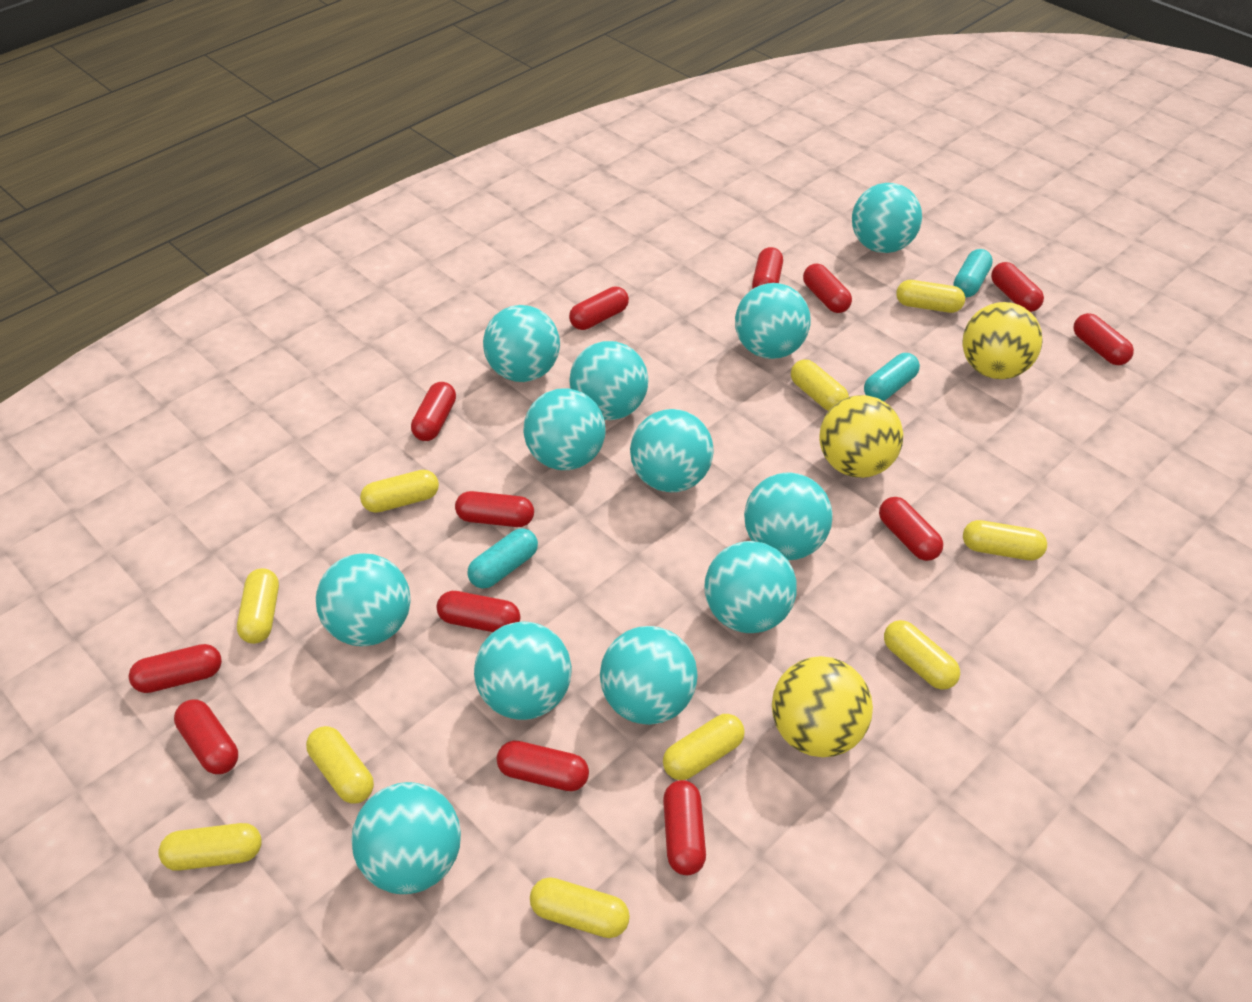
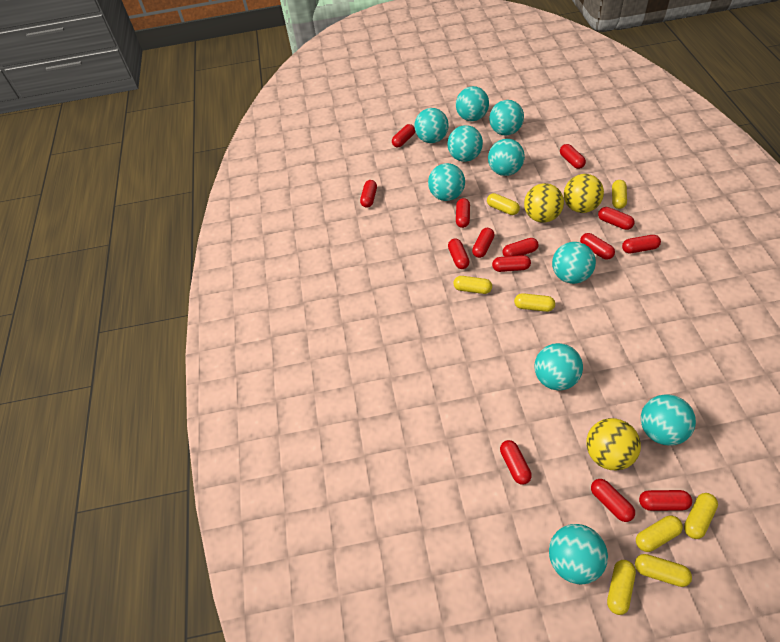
red capsule: [129,644,222,693] [174,699,238,774] [411,382,456,441] [437,591,520,632] [455,491,534,527] [497,740,589,791] [569,286,629,330] [663,780,706,875] [752,247,783,289] [803,264,852,313] [879,497,943,561] [991,262,1044,312] [1073,313,1134,365] = 13 -> [360,180,377,208] [392,124,415,148] [448,239,470,269] [456,198,470,228] [472,228,494,258] [492,255,531,272] [500,440,532,485] [503,238,538,257] [560,144,586,169] [580,233,615,260] [591,479,635,522] [598,207,634,230] [622,235,661,253] [639,490,692,511] = 14
turquoise ball: [316,553,410,646] [351,782,461,894] [474,622,572,720] [483,305,560,382] [523,388,605,470] [569,341,648,420] [600,626,698,725] [630,409,714,492] [704,541,797,633] [735,283,811,359] [744,473,832,560] [852,183,922,253] = 12 -> [415,108,448,143] [428,163,465,201] [448,125,483,162] [456,86,489,121] [488,139,525,176] [489,100,524,136] [534,343,583,390] [549,524,608,584] [552,242,596,284] [641,394,696,445] = 10
turquoise capsule: [467,528,538,589] [864,353,920,401] [953,249,993,297] = 3 -> none = 0
yellow capsule: [158,823,262,871] [237,568,279,644] [306,726,374,804] [360,470,439,513] [530,877,630,938] [663,714,745,780] [791,359,849,411] [884,620,960,689] [896,280,965,313] [963,520,1047,560] = 10 -> [453,276,492,294] [487,193,520,215] [514,293,555,312] [607,560,636,615] [612,180,627,209] [635,554,692,587] [636,516,683,552] [684,493,718,539] = 8

